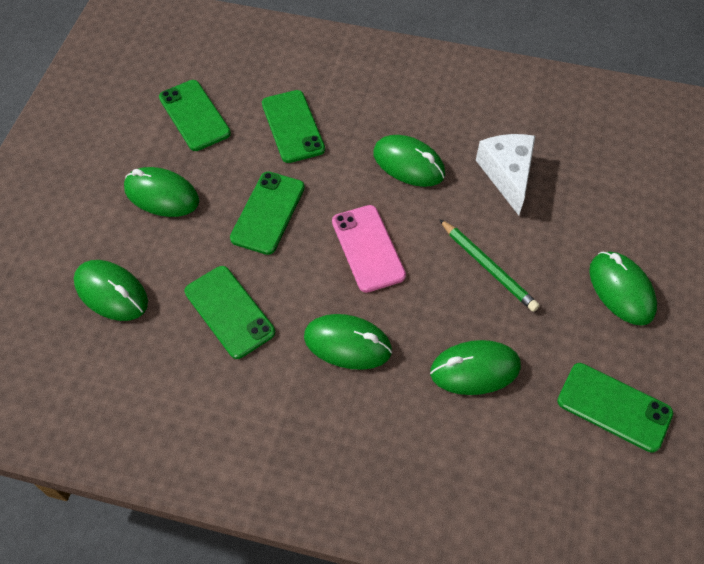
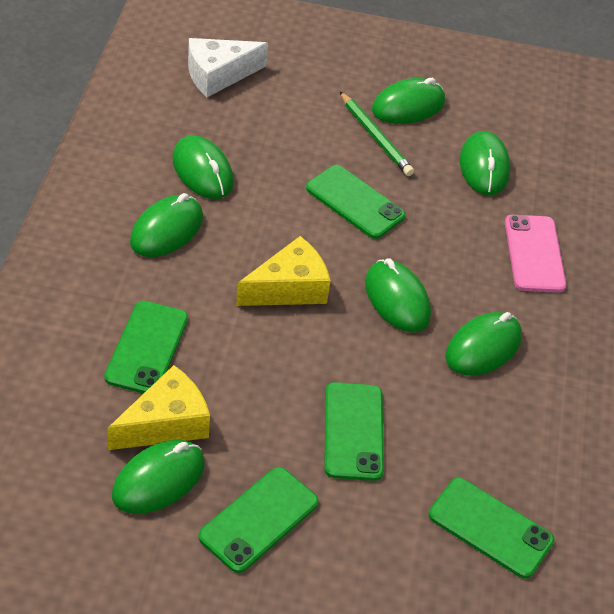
green mouse: [74,260,148,321] [124,167,199,217] [304,314,392,370] [373,135,445,187] [430,340,521,395] [589,252,657,326] = 6 -> [112,440,205,514] [130,193,203,257] [173,135,234,199] [365,258,431,332] [372,78,445,124] [445,312,522,376] [460,131,510,195] = 7
yellow cheese: none = 0 -> [107,365,210,450] [236,236,330,306] = 2

